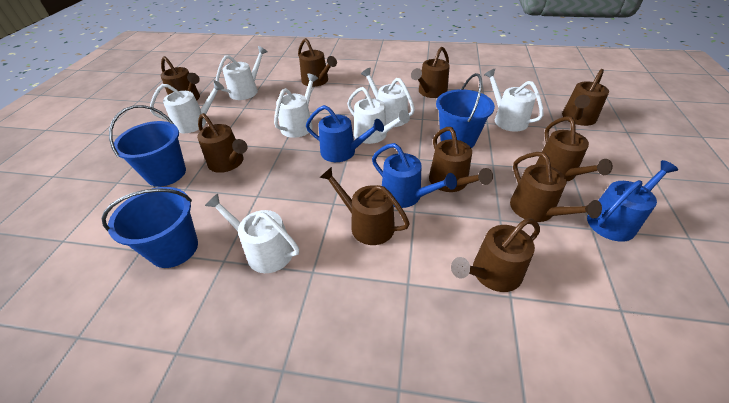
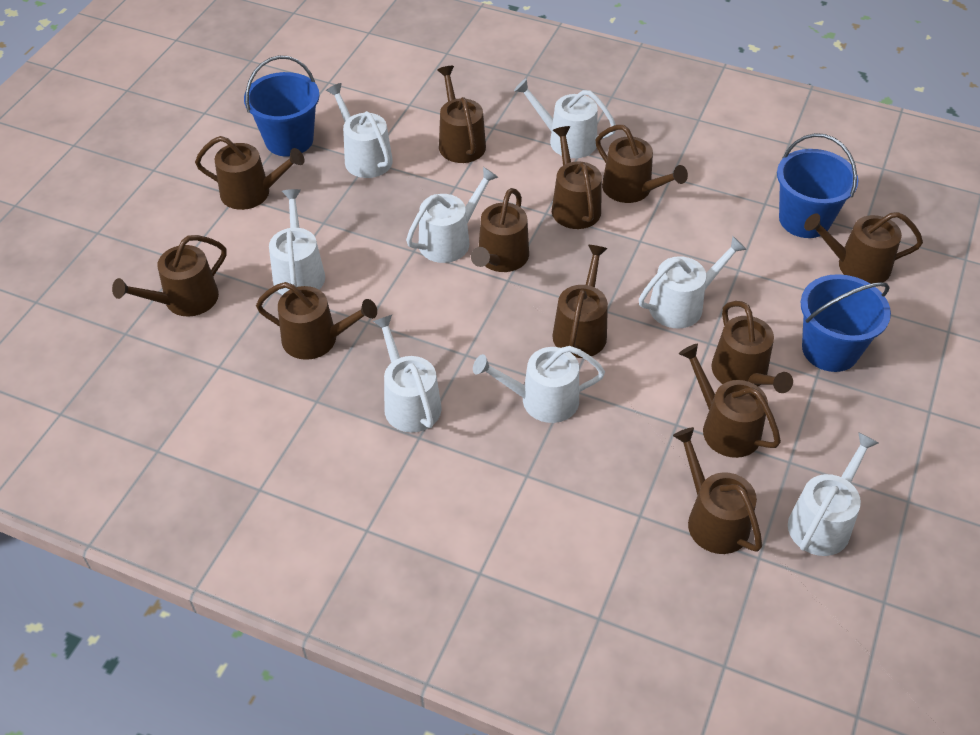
blue watering can: [306,105,384,162] [372,143,457,208] [587,160,678,242] = 3 -> none = 0
brown watering can: [161,56,200,100] [197,113,247,173] [298,38,337,87] [319,167,410,245] [411,47,450,98] [429,127,493,192] [451,219,540,292] [510,152,602,222] [536,117,613,182] [562,69,609,126] = 10 -> [112,235,227,317] [195,136,304,210] [256,282,377,360] [437,66,486,163] [471,188,529,272] [552,126,602,229] [552,245,608,358] [596,125,688,203] [673,427,762,554] [679,344,781,458] [711,301,793,393] [804,212,923,284] = 12
white watering can: [150,80,224,133] [205,194,299,273] [216,46,268,100] [274,74,318,138] [347,87,410,144] [361,68,415,127] [484,69,544,132] = 7 -> [269,189,325,295] [326,83,393,178] [373,315,442,433] [406,167,498,263] [473,346,605,423] [514,78,616,158] [639,236,747,328] [788,432,879,556] = 8

